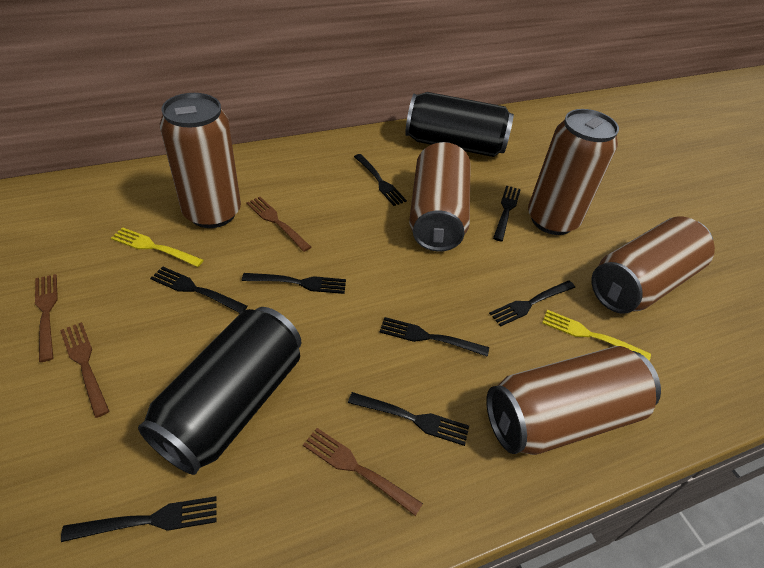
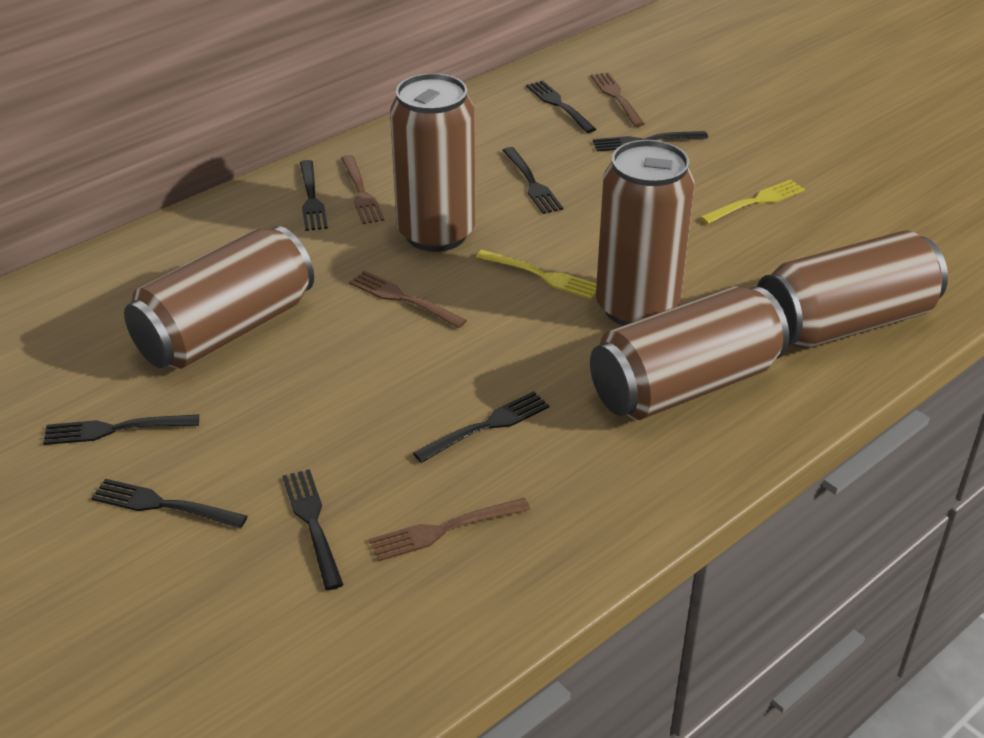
black can: [138,307,301,475] [405,92,514,157] = 2 -> none = 0

